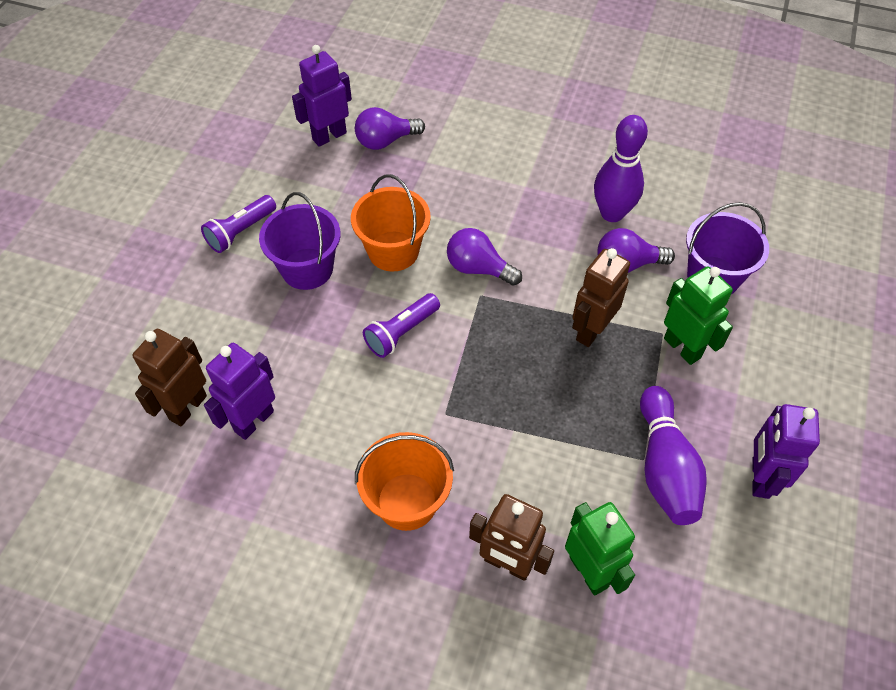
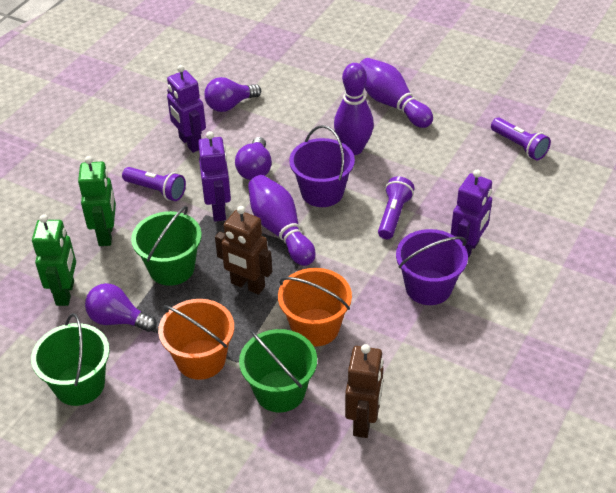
brown robot: [132,329,207,426] [469,494,554,581] [572,248,630,347] = 3 -> [215,206,272,295] [345,344,383,438] = 2
green bucket: none = 0 -> [31,313,110,406] [131,206,202,286] [239,329,317,413] = 3
purple bowling pin: [594,115,648,222] [640,386,707,525] = 2 -> [248,175,316,266] [334,63,374,155] [359,58,433,128] = 3
purple flashlight: [201,195,276,253] [363,293,440,358] = 2 -> [122,167,186,201] [378,176,415,239] [491,118,551,160] = 3

